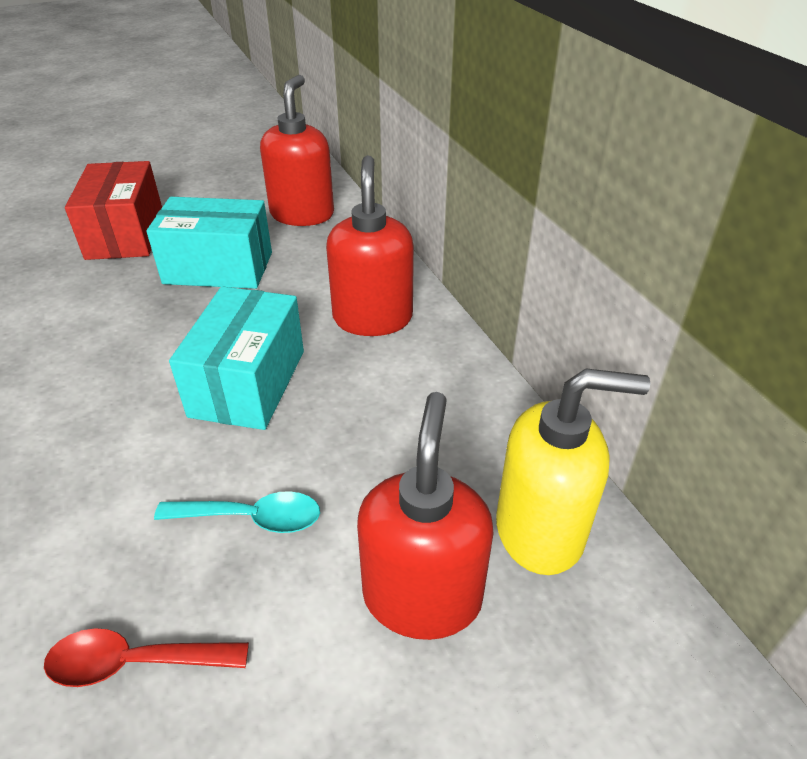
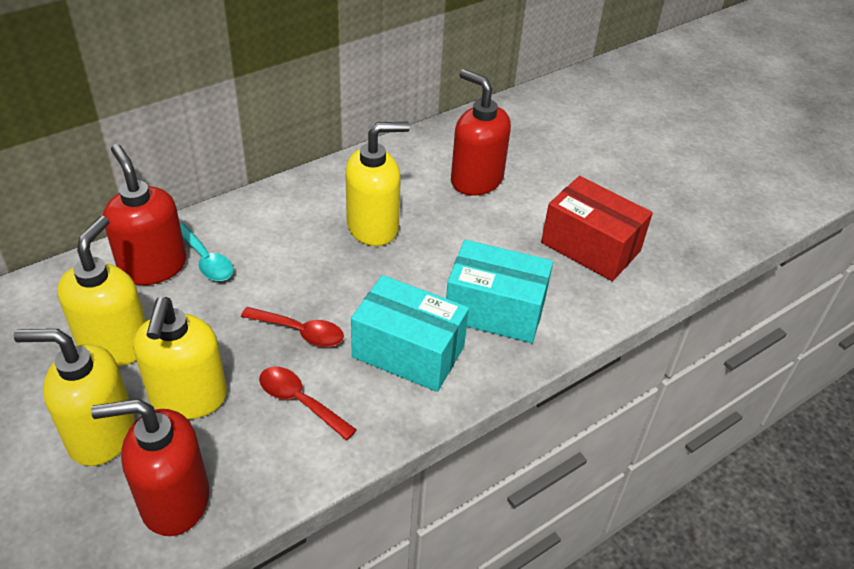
red spoon: [44,628,249,687] = 1 -> [241,307,344,347] [259,367,357,440] = 2
yellow soap dispenser: [496,368,650,575] = 1 -> [14,329,135,466] [57,216,146,366] [133,297,227,419] [345,122,410,246] = 4

